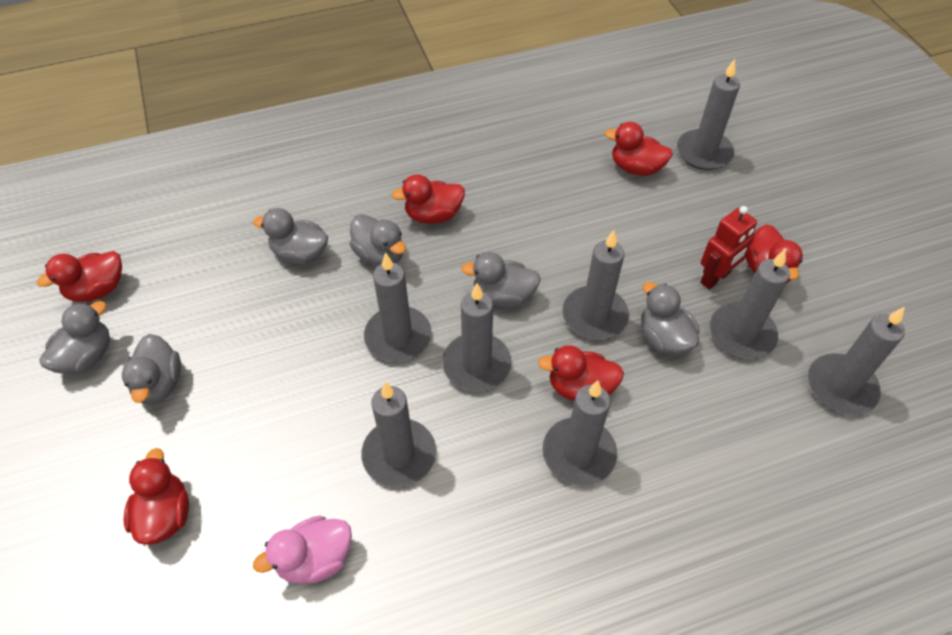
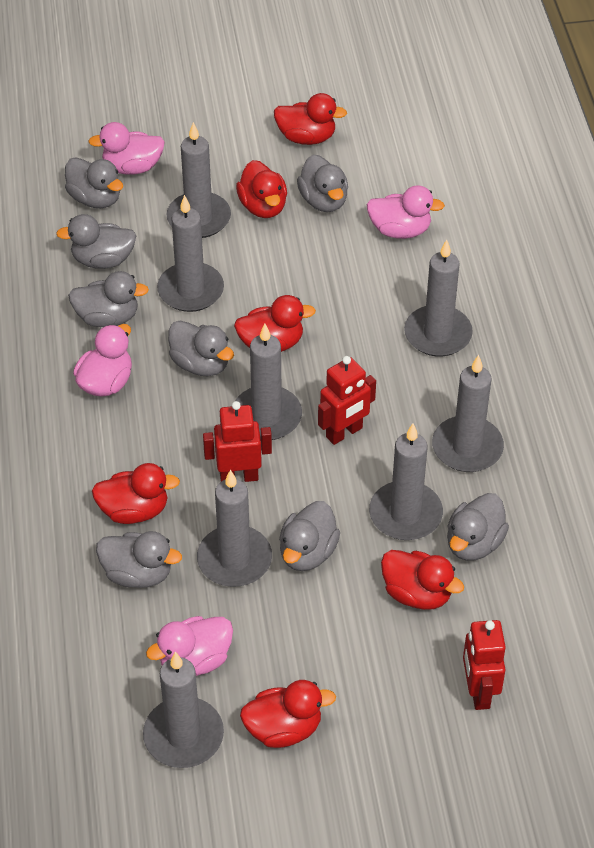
grey duck: [39,301,110,374] [122,334,181,405] [253,208,328,265] [350,214,406,266] [461,252,541,308] [641,282,700,355] = 6 -> [56,214,136,269] [65,157,123,208] [68,271,149,327] [96,531,182,588] [168,321,234,376] [279,501,340,571] [297,155,348,212] [447,493,509,561] = 8
pink duck: [253,516,352,584] = 1 -> [73,324,132,397] [88,122,165,175] [146,616,233,676] [367,185,445,239] = 4
red robot: [700,206,757,290] = 1 -> [203,401,272,482] [318,356,376,445] [463,620,506,710] = 3

